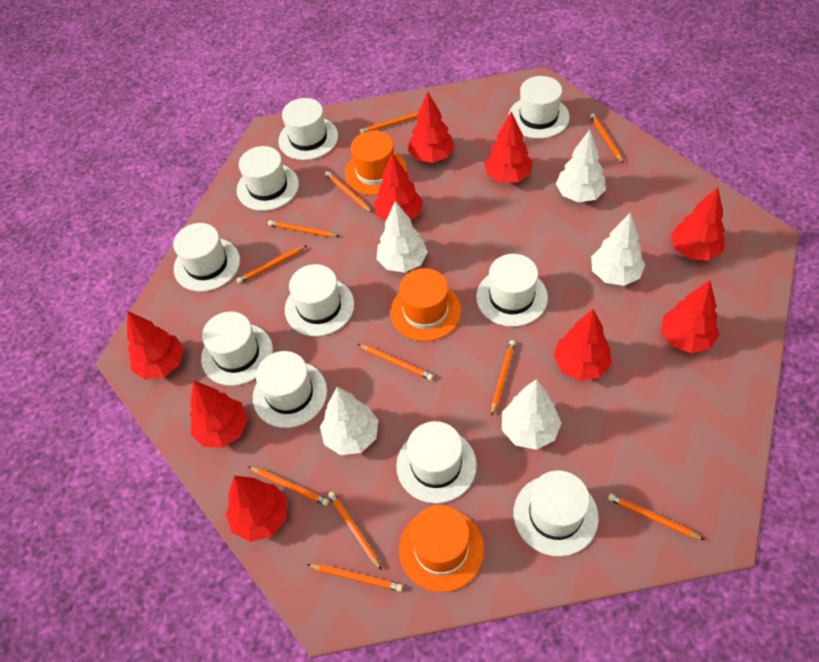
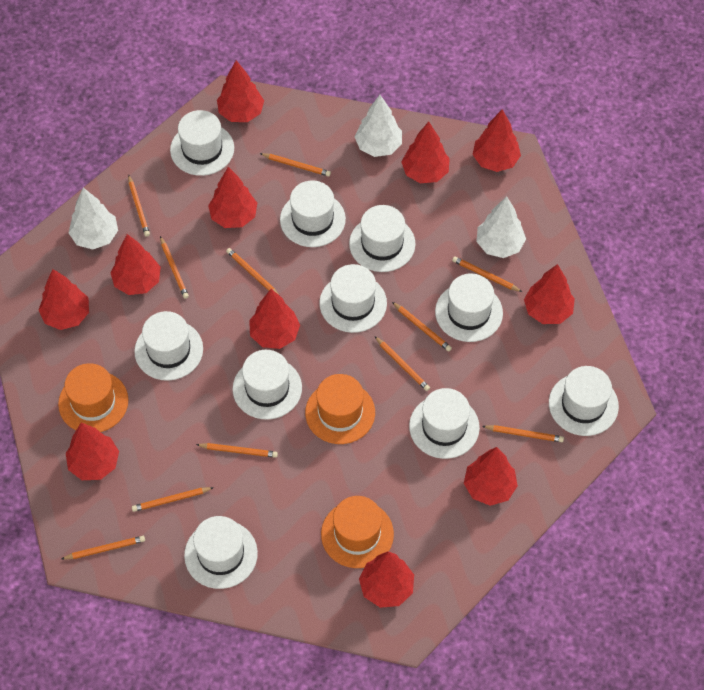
red tree: [127,311,184,380] [190,381,248,448] [226,476,287,542] [374,153,423,221] [408,92,455,163] [484,111,533,183] [554,309,612,381] [661,280,720,353] [671,187,725,261] = 9 -> [39,269,89,330] [66,423,119,480] [110,234,161,295] [208,167,257,228] [217,60,264,122] [249,289,300,349] [359,551,414,608] [401,122,450,183] [464,447,518,506] [472,109,521,172] [524,264,575,324] = 11
white tree: [320,387,378,455] [376,201,428,273] [502,379,561,450] [556,130,606,202] [591,213,645,286] = 5 -> [68,188,118,249] [355,95,402,157] [476,196,526,258] = 3

